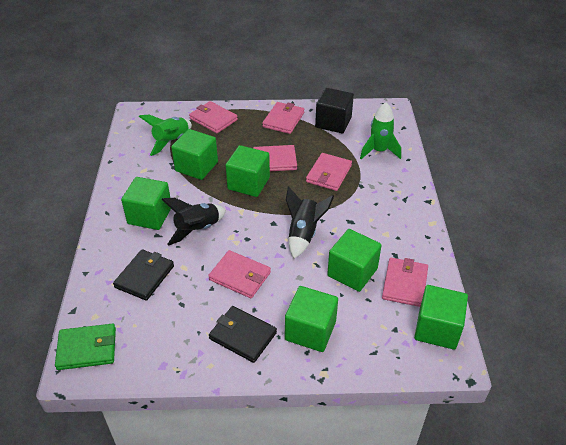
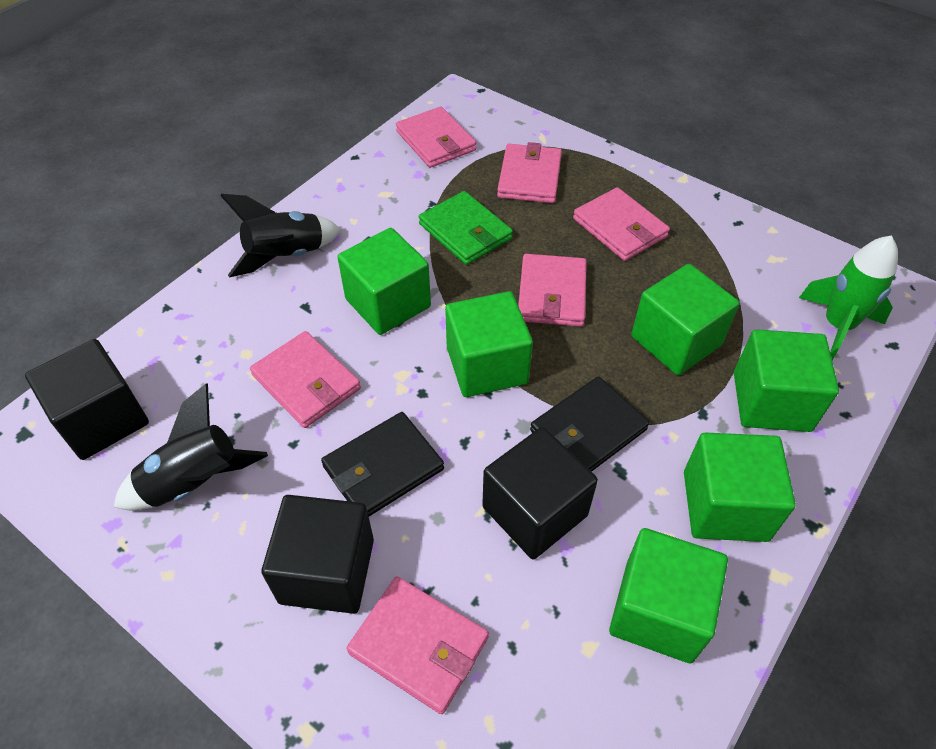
black cube: [315,88,354,133] = 1 -> [25,339,149,460] [261,495,374,614] [482,427,598,560] = 3
green rocket: [139,115,192,156] [360,102,401,159] = 2 -> [799,235,898,360] = 1

